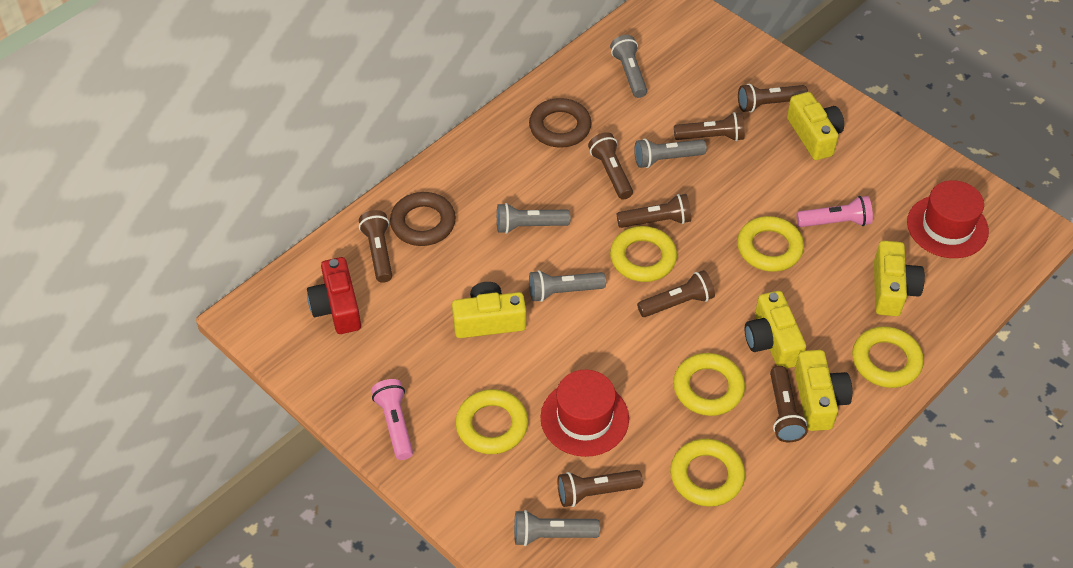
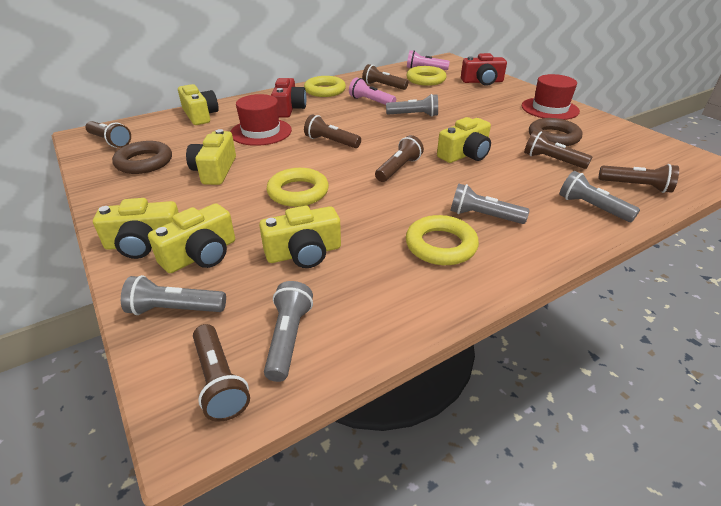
brown flashlight: [359,210,392,283] [557,470,643,507] [588,132,633,200] [617,194,691,228] [637,270,715,317] [674,112,745,141] [738,84,808,112] [770,366,807,442] = 8 -> [85,121,131,148] [193,324,250,422] [304,114,361,148] [362,64,408,90] [375,135,424,182] [524,130,592,169] [598,164,679,193] = 7
red camera: [307,257,361,334] = 1 -> [271,78,307,117] [461,53,507,86] = 2
yellow camera: [452,282,526,338] [745,291,806,369] [787,92,844,160] [794,350,852,431] [874,241,925,316] = 5 -> [93,198,179,259] [148,203,235,273] [178,84,219,125] [186,129,236,185] [259,206,341,268] [437,117,491,163] = 6
yellow ring: [455,389,528,454] [610,226,677,282] [670,439,745,507] [673,353,745,416] [737,216,804,272] [852,326,924,388] = 6 -> [267,168,329,207] [304,76,346,97] [406,215,479,265] [407,66,446,86] = 4

